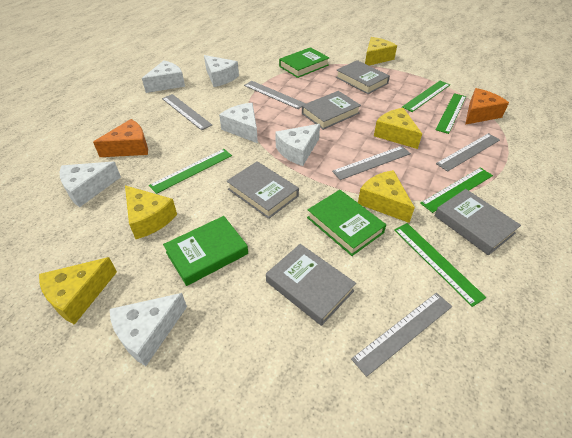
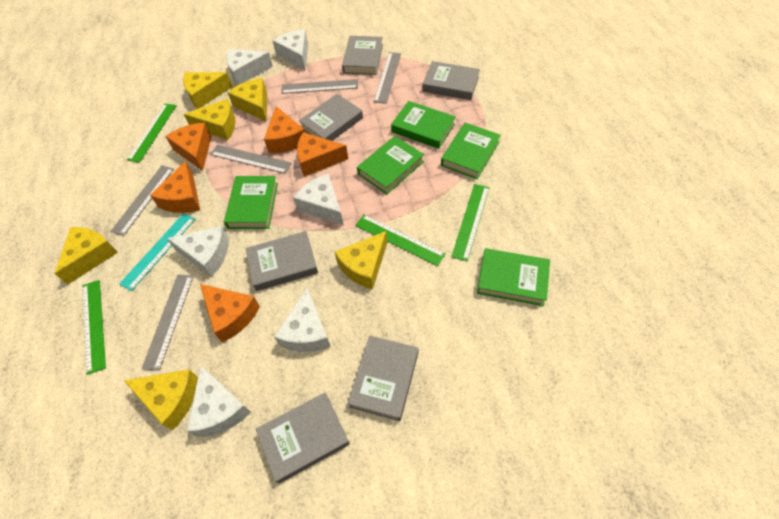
green book: [163,216,248,286] [279,47,329,78] [307,190,386,256] = 3 -> [224,176,278,229] [357,136,424,194] [391,101,456,149] [441,123,501,179] [477,248,550,306] = 5
green ruler: [149,149,232,194] [394,223,486,307] [402,81,450,112] [420,167,493,213] [436,93,466,134] = 5 -> [82,280,106,375] [127,104,177,163] [355,214,446,266] [451,184,489,261] = 4
grey book: [227,161,299,219] [266,244,356,326] [302,91,361,130] [336,60,390,94] [434,189,521,255] = 5 -> [245,231,318,291] [256,392,350,483] [299,94,363,141] [342,36,383,75] [348,336,418,421] [422,61,480,100] = 6
orange cheese: [93,119,148,157] [465,88,509,125] = 2 -> [150,161,200,213] [165,123,212,171] [200,284,260,342] [264,106,305,153] [297,132,348,177] = 5
turquoise ruler: none = 0 -> [119,213,195,291] = 1
yellow cheese: [39,257,117,325] [125,185,177,239] [358,170,415,223] [365,37,397,66] [374,108,422,149] = 5 -> [54,227,118,284] [124,369,198,430] [183,72,232,109] [184,99,236,140] [228,78,267,122] [335,231,387,289] = 6

